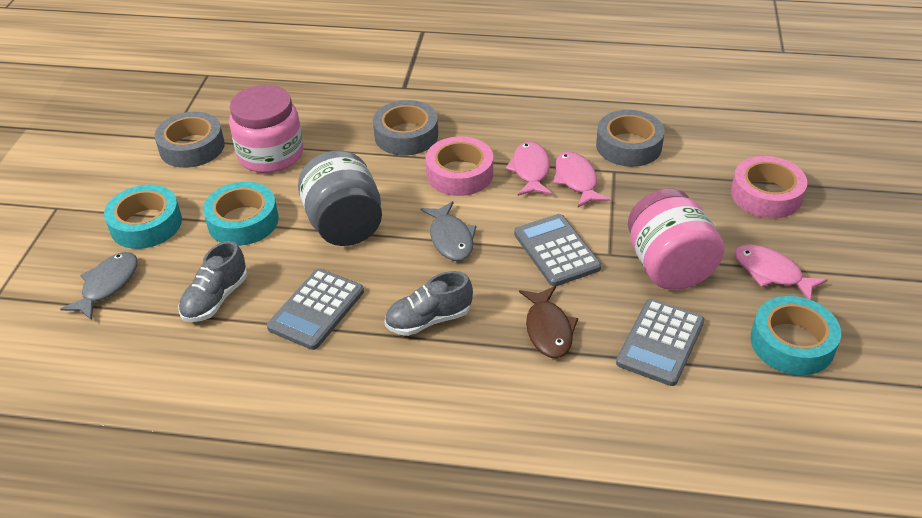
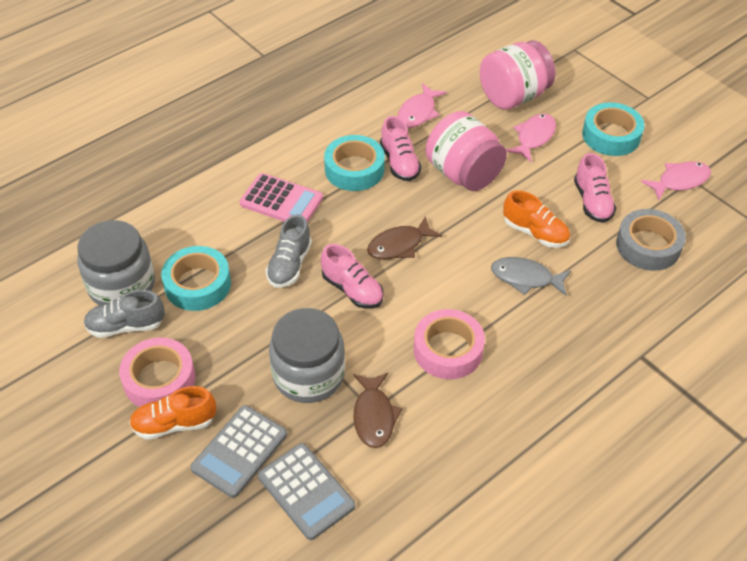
brown fish: [519,286,578,358] = 1 -> [353,373,402,448] [367,216,442,259] = 2
grey calculator: [267,269,364,350] [514,214,601,286] [616,299,704,386] = 3 -> [190,405,287,498] [258,443,355,540] = 2
grey fish: [60,252,138,321] [421,201,477,261] = 2 -> [491,257,571,296] = 1
grey jar: [298,150,382,246] = 1 -> [77,220,155,305] [269,308,345,403] = 2
grey tape: [154,112,225,168] [373,100,438,155] [596,110,664,167] = 3 -> [616,209,686,271] = 1
orange shoe: none = 0 -> [129,386,216,440] [503,191,570,248] = 2
pink calculator: none = 0 -> [240,173,323,222] = 1
pink shoe: none = 0 -> [321,244,384,309] [380,116,421,181] [574,153,616,223] = 3

